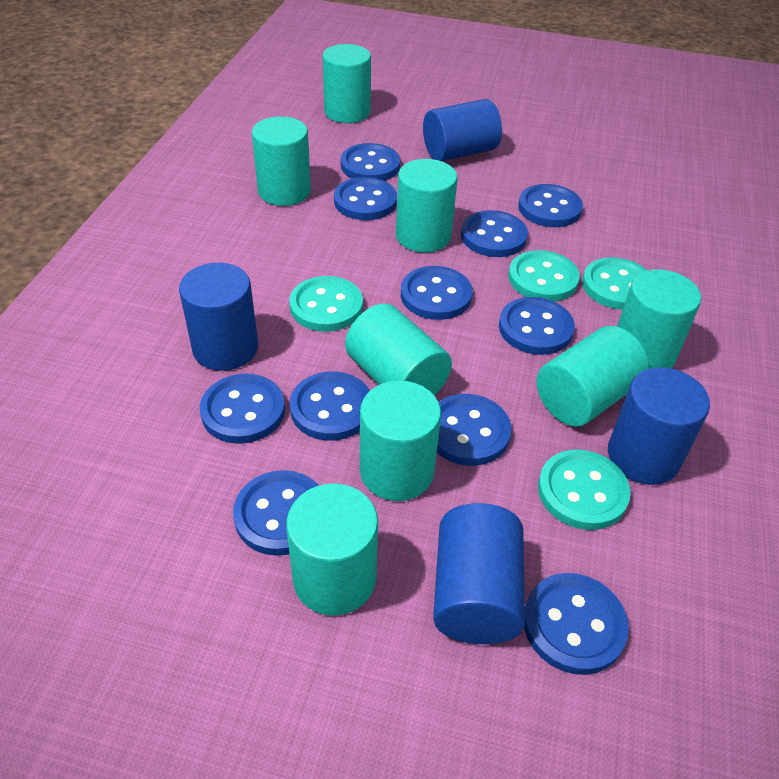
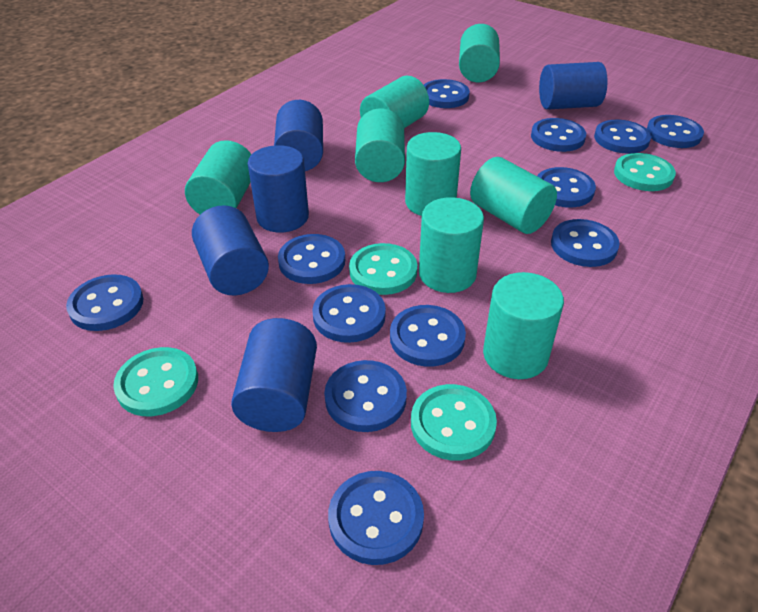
blue button: [200,374,285,444] [233,470,319,556] [290,371,370,441] [334,177,397,220] [341,143,400,181] [401,266,473,320] [437,394,511,466] [461,210,528,257] [499,297,575,355] [518,184,583,227] [524,573,629,675] = 11 -> [66,274,144,331] [278,234,345,284] [312,284,386,343] [324,360,407,432] [328,471,424,565] [390,305,466,367] [424,79,470,108] [531,118,586,152] [537,167,596,207] [551,219,620,267] [594,120,651,154] [647,115,704,148] = 12
blue cylinder: [179,263,258,371] [423,99,502,161] [433,503,525,644] [608,367,710,485] = 4 -> [192,205,269,296] [231,318,317,432] [248,145,309,233] [274,100,323,171] [539,62,608,110] = 5

